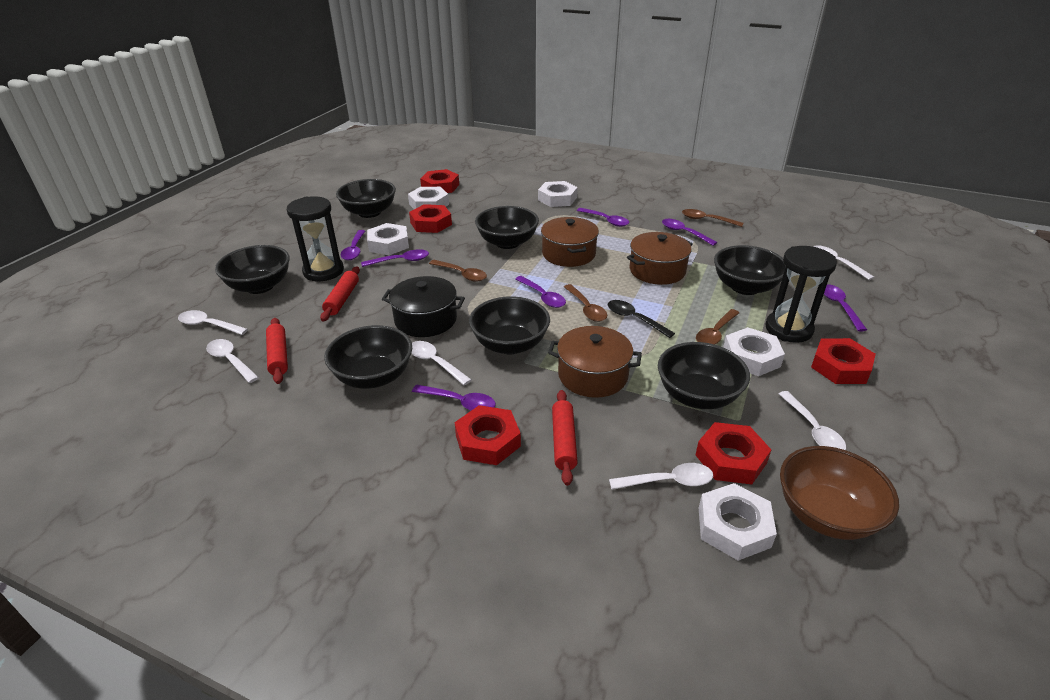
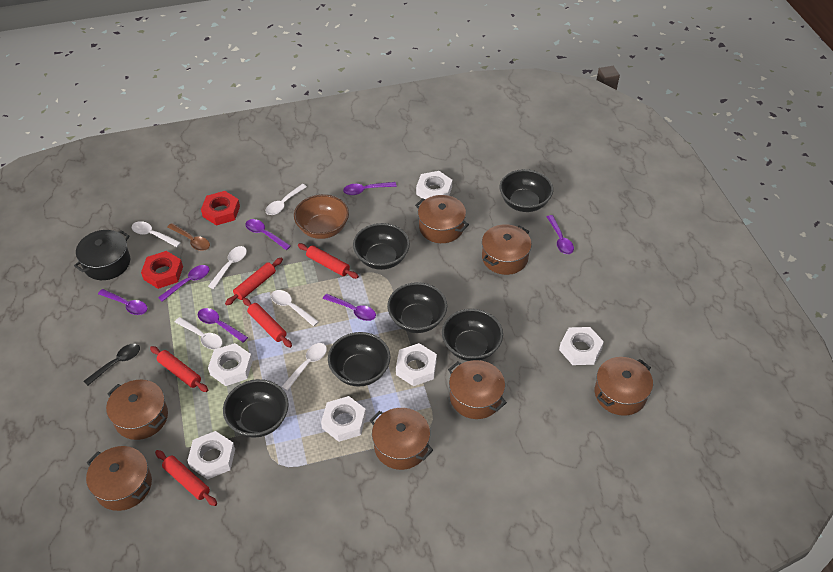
black bowl: [215,245,290,294] [324,325,412,389] [336,179,396,218] [469,296,550,354] [475,206,539,249] [658,342,750,409] [714,245,786,295] = 7 -> [223,379,289,438] [328,332,390,386] [353,223,410,270] [387,282,447,333] [442,309,503,361] [500,169,553,212] = 6
black hourglass: [287,196,344,281] [765,246,837,343] = 2 -> none = 0
brown pot: [541,217,599,267] [548,326,642,398] [627,232,693,285] = 3 -> [86,446,152,511] [106,380,168,440] [370,408,433,470] [415,195,469,243] [448,360,507,419] [482,224,532,275] [595,357,653,416] = 7
brown spoon: [429,260,487,282] [564,284,607,322] [682,209,744,227] [696,309,739,345] = 4 -> [167,223,210,251] = 1
red nut: [409,204,452,233] [420,169,459,193] [454,405,521,465] [695,422,771,484] [811,338,876,384] = 5 -> [141,251,183,289] [201,191,240,225] = 2
red rolling pin: [266,318,288,384] [320,266,360,321] [552,390,578,486] = 3 -> [150,346,208,392] [155,450,217,506] [225,258,283,305] [242,298,292,348] [298,243,359,279] = 5
white nut: [367,223,409,255] [408,187,449,209] [538,181,578,207] [699,483,777,561] [723,327,785,376] = 5 -> [187,431,235,479] [208,343,253,386] [321,396,366,442] [396,343,437,386] [416,171,452,199] [559,327,604,365] = 6

